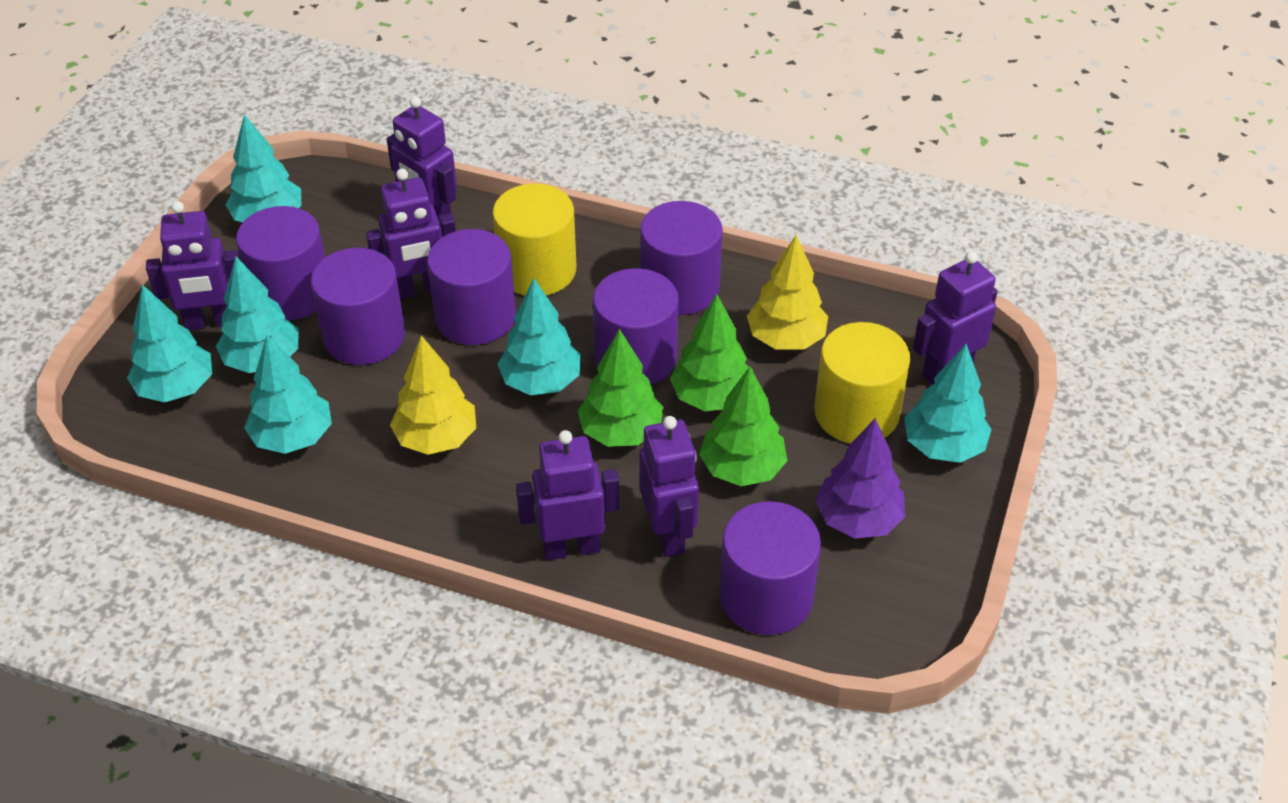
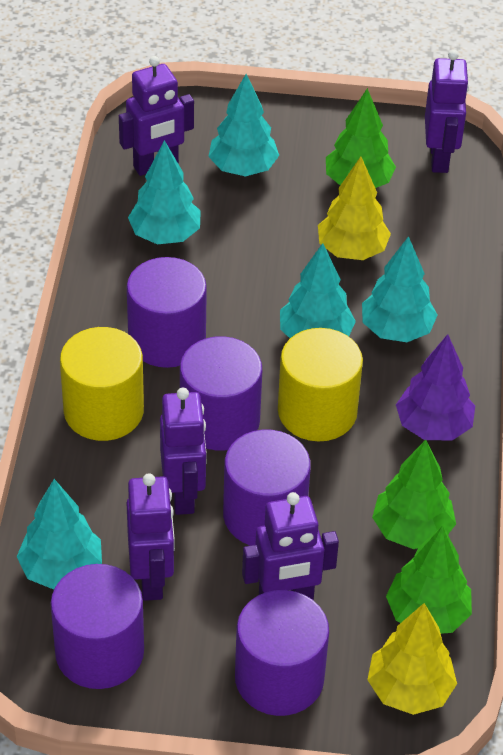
purple cylinder: [236,206,325,320] [311,248,405,365] [427,229,516,345] [593,268,679,385] [640,201,723,315] [719,501,821,635] = 6 -> [51,564,144,689] [127,257,207,368] [180,336,262,451] [223,430,311,546] [235,590,329,716] = 5
purple robot: [146,201,240,330] [366,169,456,299] [387,96,457,223] [516,430,619,560] [639,416,699,557] [913,251,997,385] = 6 -> [119,56,194,176] [127,473,175,601] [160,388,207,515] [242,492,339,600] [425,50,469,173] = 5
turquoise tree: [127,284,212,402] [216,257,299,373] [225,114,301,223] [244,335,332,454] [498,279,581,395] [904,344,992,463] = 6 -> [17,479,102,590] [128,140,201,244] [208,74,279,177] [280,243,356,338] [362,236,437,342] = 5

